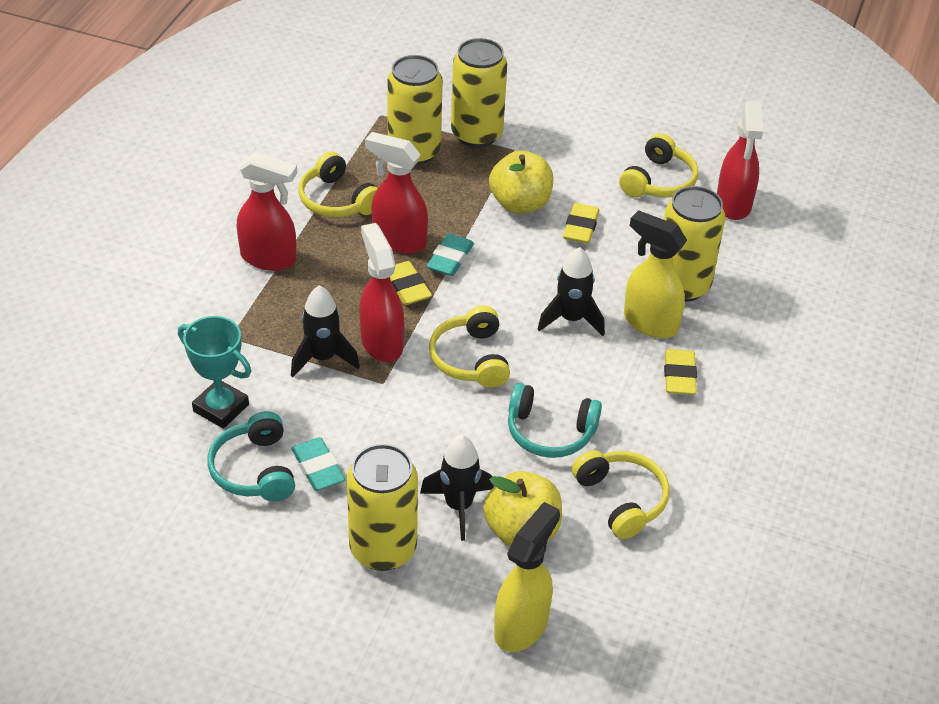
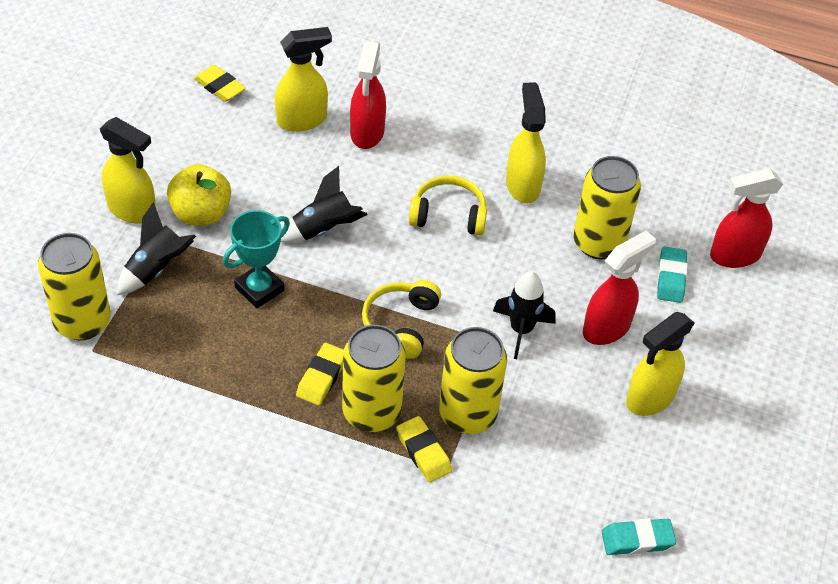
red spray bottle: [237,152,297,271] [359,223,404,362] [365,132,428,254] [717,101,763,220] = 4 -> [350,41,386,149] [583,231,656,345] [710,168,783,268] = 3
turquoise headphones: [207,411,295,501] [508,383,602,458] = 2 -> none = 0
yellow apple: [483,471,562,546] [489,150,553,214] = 2 -> [167,164,231,226] = 1
yellow headphones: [298,151,378,217] [429,306,510,388] [572,450,670,539] [619,133,698,198] = 4 -> [362,280,441,359] [409,176,487,236] = 2
yellow spray bottle: [494,502,560,652] [624,210,687,338] = 2 -> [100,117,156,224] [275,27,332,132] [506,82,546,203] [626,312,694,416] = 4

